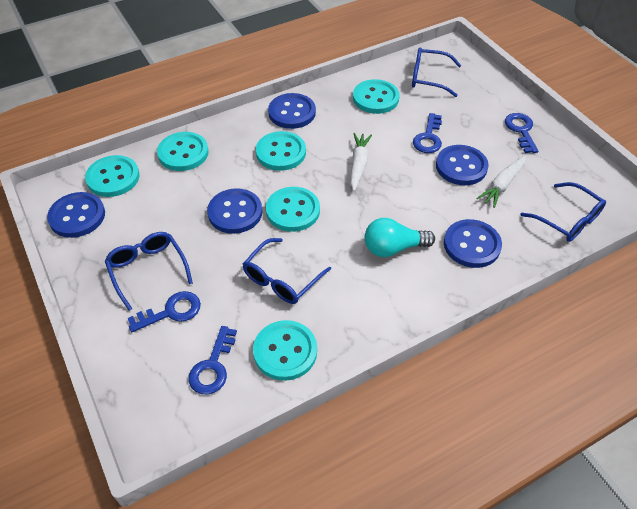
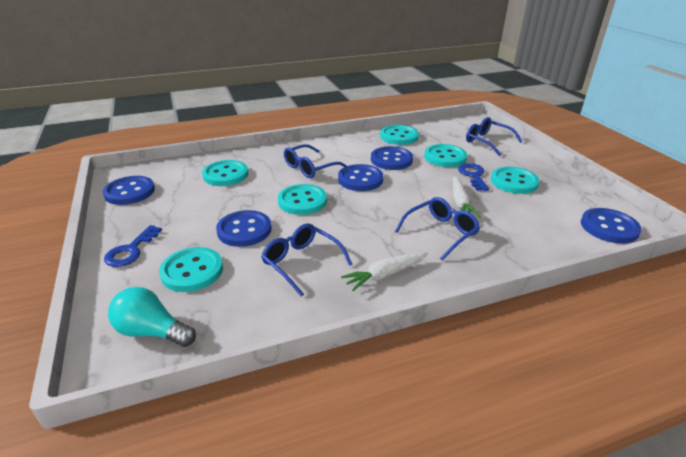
blue key: [128,291,201,332] [188,326,237,394] [413,113,442,153] [505,113,539,153] = 4 -> [104,225,162,267] [458,163,489,191] = 2

